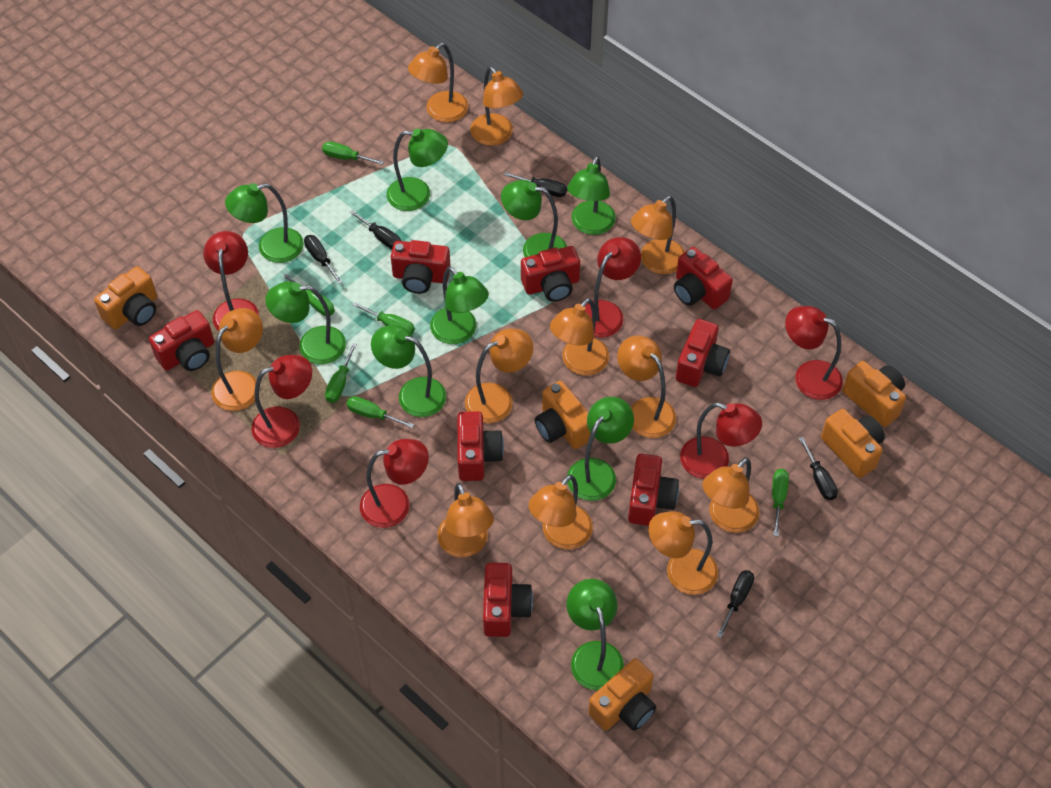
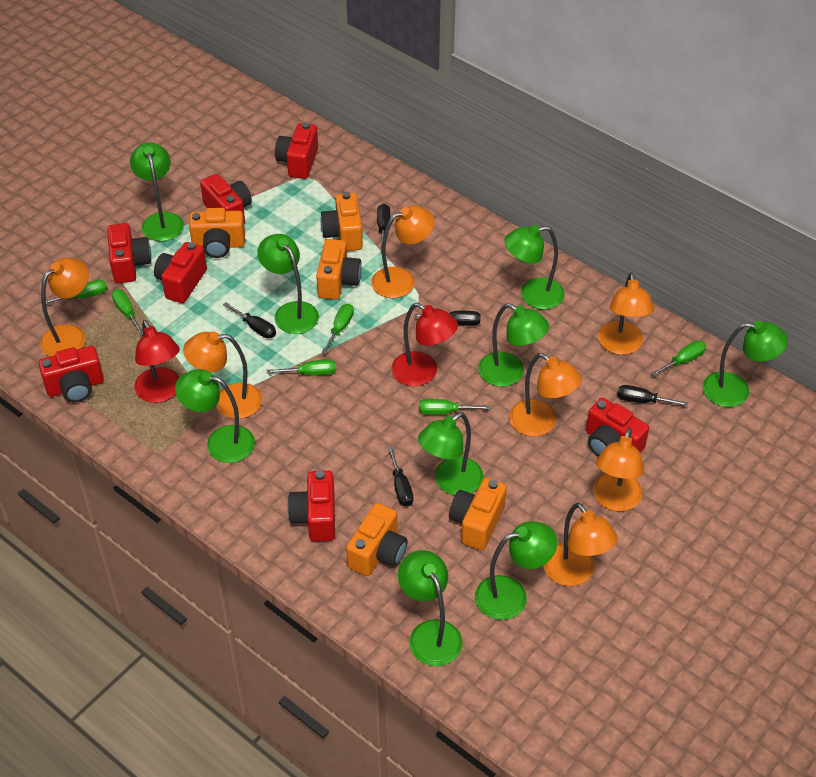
orange lamp: [211,308,263,411] [408,43,468,122] [437,483,494,557] [465,329,533,423] [470,66,523,146] [529,475,593,549] [550,298,609,375] [617,336,676,438] [631,196,685,274] [648,511,718,595] [703,458,759,533] = 11 -> [40,258,89,356] [183,332,262,419] [371,205,435,298] [509,353,582,437] [543,503,618,586] [593,428,644,511] [598,272,654,355] = 7
red camera: [149,310,214,371] [391,240,451,294] [457,411,504,481] [483,563,533,637] [521,246,580,302] [628,454,679,526] [674,247,733,309] [676,319,730,387] = 8 -> [38,346,104,402] [107,223,151,283] [154,242,207,303] [200,174,252,223] [275,122,318,179] [287,470,335,542] [586,398,649,456] = 7
red lamp: [203,231,259,331] [251,355,312,448] [360,439,429,528] [585,237,641,338] [680,403,762,479] [785,306,843,400] = 6 -> [134,320,180,403] [391,303,458,386] = 2

